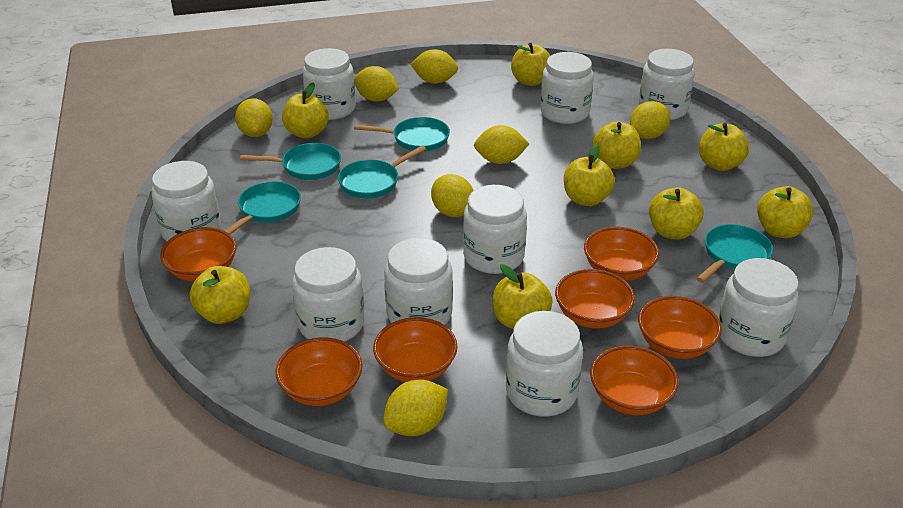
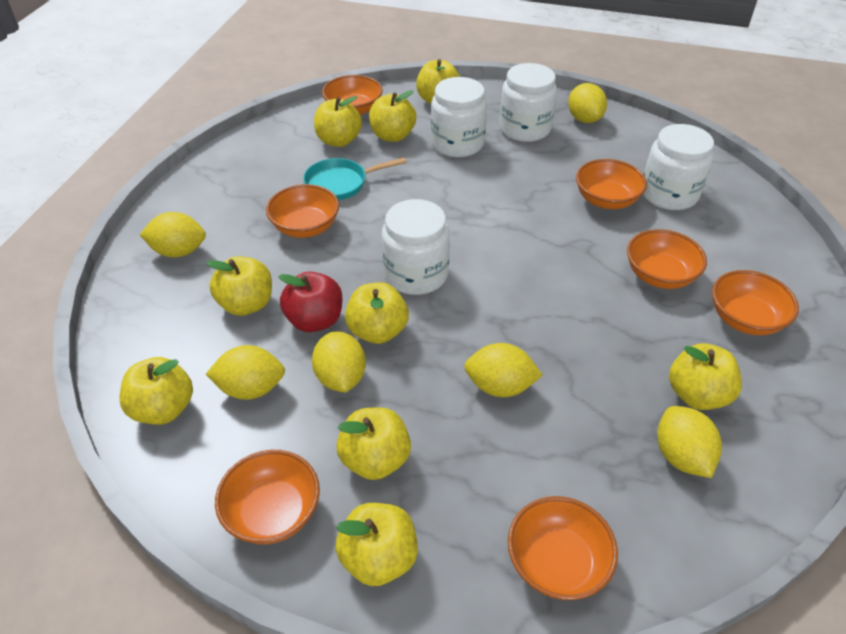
red apple: none = 0 -> [278,272,342,332] = 1
turquoise pan: [225,181,301,234] [240,143,341,180] [338,146,426,199] [354,117,450,152] [696,224,773,283] = 5 -> [303,157,407,200] = 1
white jar: [151,161,221,241] [292,247,365,342] [303,48,356,120] [384,238,453,325] [463,185,527,274] [506,311,583,417] [540,52,594,124] [639,49,695,120] [718,258,799,357] = 9 -> [382,199,450,295] [431,77,487,157] [499,63,557,142] [643,124,714,210] = 4
yellow lemon: [235,98,273,137] [354,66,399,102] [383,380,448,436] [410,49,458,84] [431,174,474,217] [474,125,529,164] [630,101,670,139] = 7 -> [140,212,206,257] [206,345,285,400] [312,331,366,393] [464,343,543,397] [568,83,607,123] [657,406,722,478] = 6

